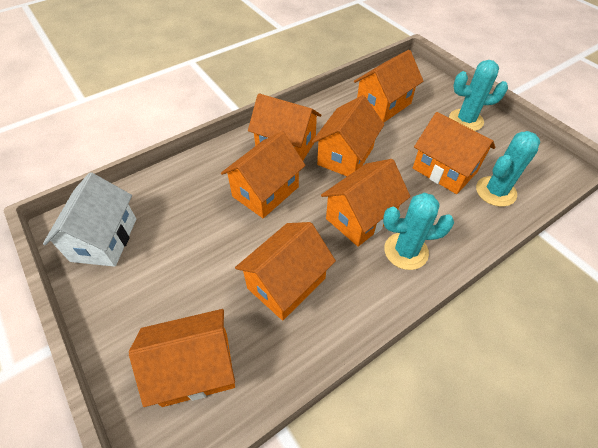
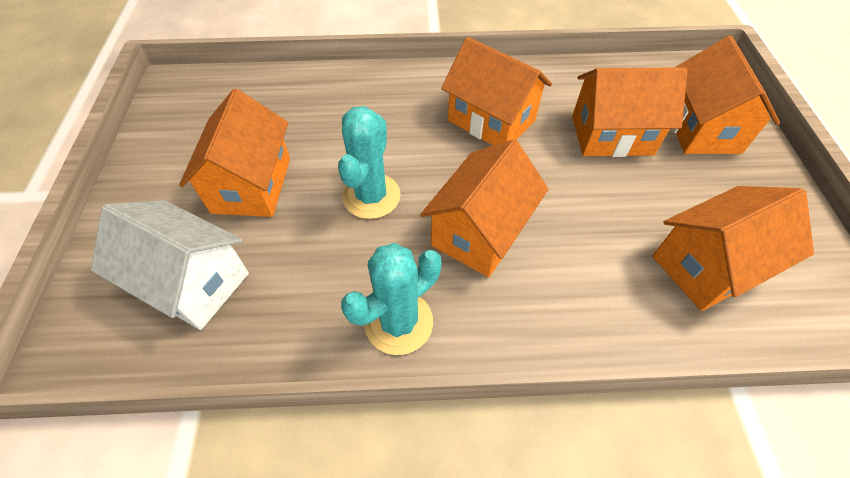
orange house: [129,309,235,407] [221,131,306,218] [235,222,336,320] [248,93,321,160] [312,95,384,176] [321,159,410,246] [354,50,423,123] [413,112,495,194] = 8 -> [179,89,290,217] [420,139,548,277] [441,37,552,146] [572,67,688,157] [652,186,814,311] [673,36,780,154] = 6
turquoise cactus: [383,192,454,270] [449,60,508,131] [476,131,540,207] = 3 -> [338,106,400,219] [341,243,442,355] = 2

